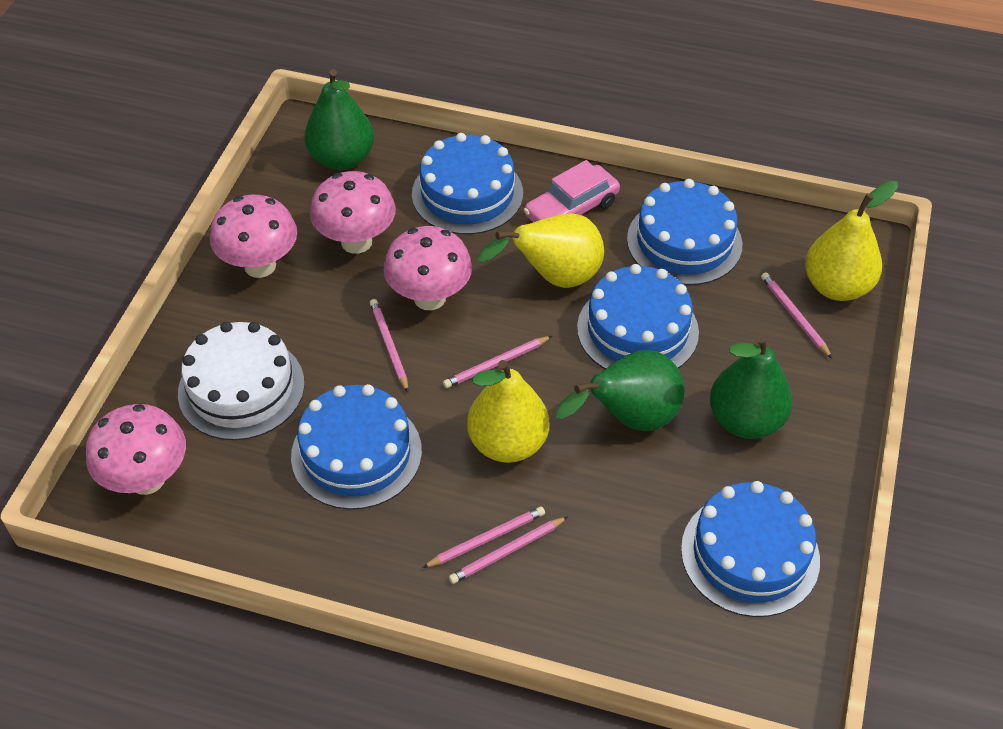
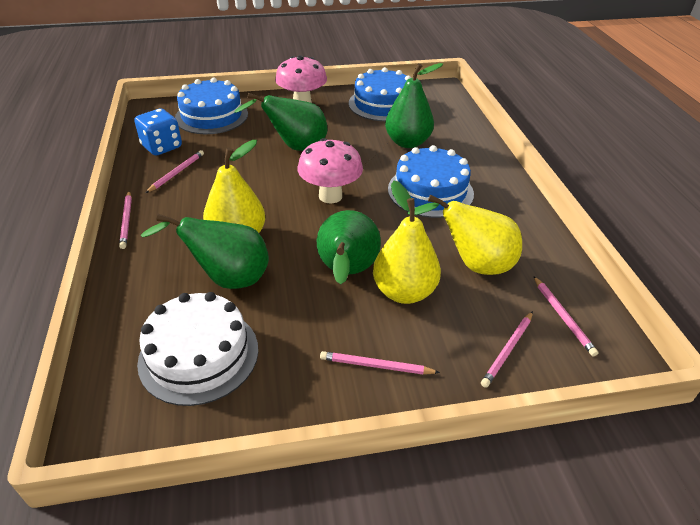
blue cake: [291,384,422,510] [412,133,523,235] [577,264,699,369] [627,179,743,285] [681,481,820,617] = 5 -> [175,77,248,134] [349,67,411,121] [388,145,474,218] = 3
blue dice: none = 0 -> [134,109,182,156] = 1
green pear: [305,69,374,170] [556,350,684,431] [710,335,793,439] = 3 -> [141,214,269,289] [234,93,328,151] [317,210,381,284] [385,63,443,148] = 4
pink car: [524,160,620,222] = 1 -> none = 0
pink mushroom: [86,404,186,495] [210,195,297,278] [310,171,396,254] [383,226,472,310] = 4 -> [275,55,327,103] [298,138,363,204] = 2

